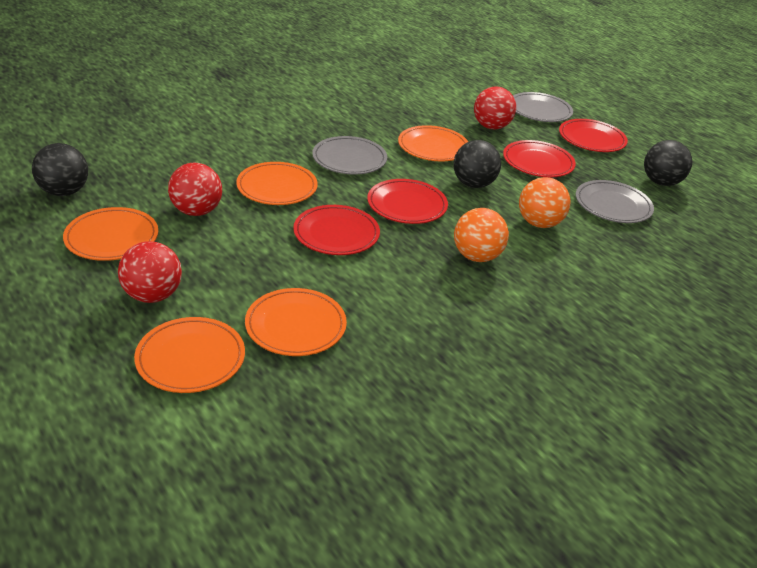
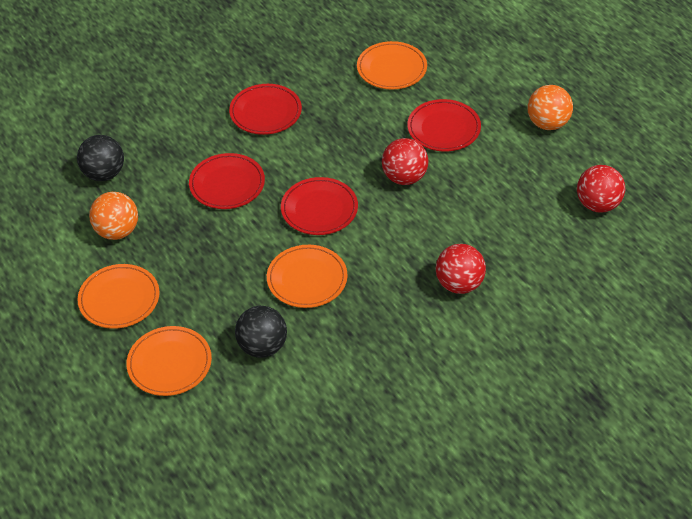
black ball: [32,143,88,196] [453,140,501,188] [644,140,692,186] = 3 -> [77,135,124,181] [235,306,287,358] = 2
grey plate: [312,136,387,175] [513,92,573,122] [575,180,654,223] = 3 -> none = 0
orange plate: [63,207,158,261] [134,317,245,393] [236,162,318,205] [245,288,347,356] [398,125,468,161] = 5 -> [77,264,160,329] [126,326,212,396] [267,245,347,308] [357,41,427,89] = 4

